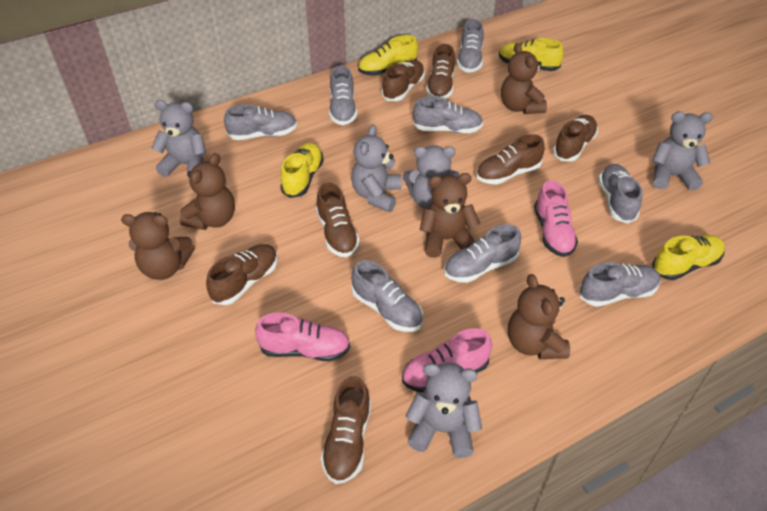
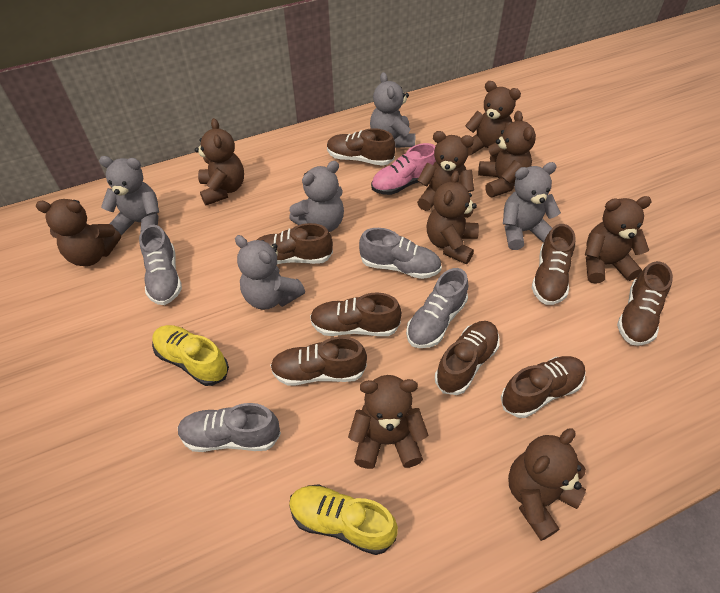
brown shoe: [206,244,278,305] [316,182,360,257] [321,376,371,484] [382,60,425,101] [426,44,455,99] [476,134,544,184] [553,115,598,162] = 7 -> [257,223,333,264] [270,337,367,385] [310,292,402,336] [327,128,395,166] [435,321,500,395] [501,356,586,418] [532,224,576,305] [617,261,673,346] = 8
brown teddy bear: [121,212,195,280] [180,153,235,230] [420,173,480,258] [501,43,547,114] [508,274,570,359] = 5 -> [36,199,121,266] [195,118,244,205] [348,375,429,469] [417,131,474,211] [426,171,479,264] [465,81,521,162] [478,111,536,197] [508,428,586,541] [585,196,652,284] = 9
grey shoe: [224,104,297,140] [329,65,357,125] [352,260,423,332] [413,97,483,133] [444,224,521,283] [457,19,484,73] [580,262,661,307] [598,164,643,224] = 8 -> [139,225,182,305] [178,403,281,452] [359,228,442,279] [406,268,468,348] = 4
pink shoe: [255,312,350,361] [402,328,492,393] [534,180,578,257] = 3 -> [371,143,436,195] = 1
yellow shoe: [280,143,324,198] [358,35,418,76] [499,38,563,71] [652,235,725,280] = 4 -> [152,325,229,386] [289,484,398,555] = 2

